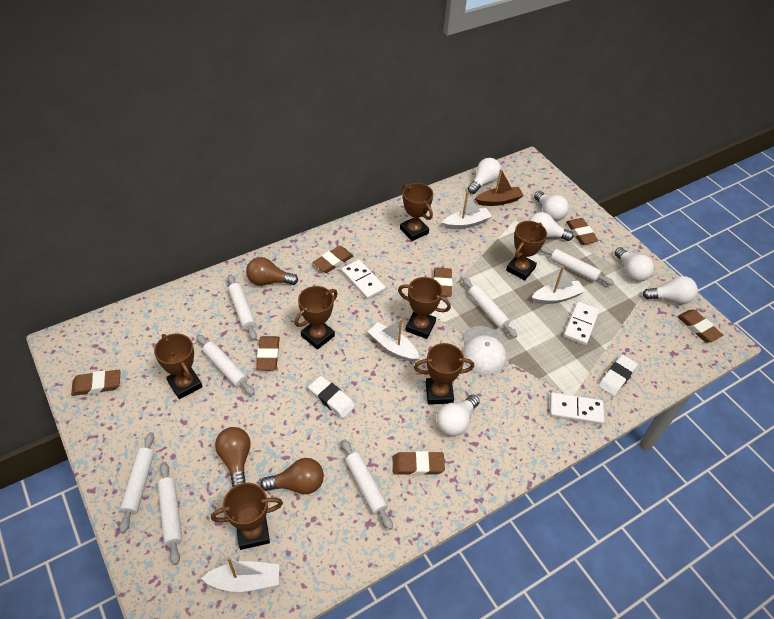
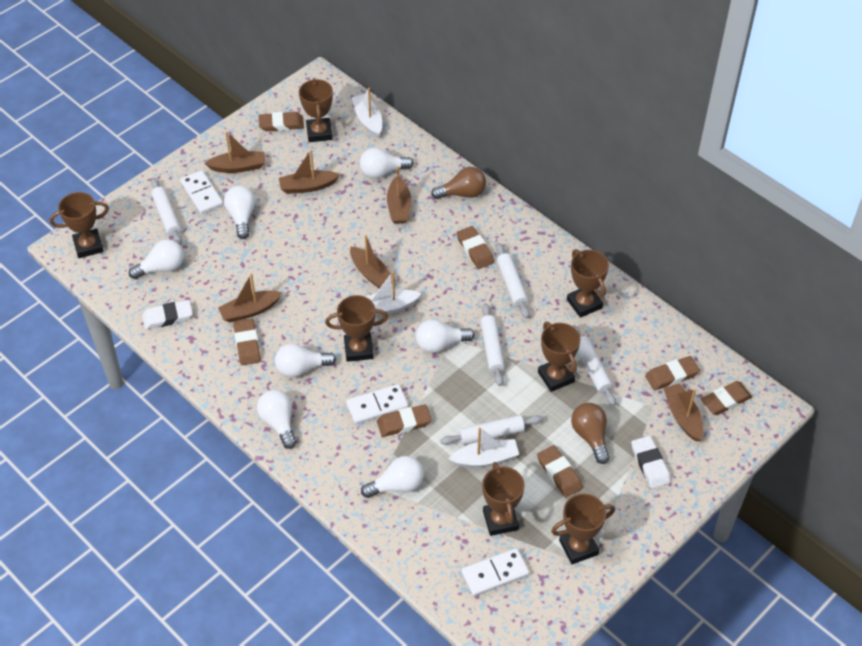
brown boat: [475,169,524,206] = 1 -> [205,131,265,173] [218,274,282,322] [279,150,340,194] [350,235,396,289] [387,166,411,224] [663,383,703,442] = 6
brown light bulb: [215,427,251,487] [246,257,298,286] [260,458,324,494] = 3 -> [431,167,486,199] [571,403,609,464] = 2
white boat: [201,557,279,592] [368,319,420,362] [442,191,492,229] [532,266,585,304] = 4 -> [352,88,382,138] [366,271,422,315] [449,427,519,467] = 3
white cap: [462,326,507,375] = 1 -> none = 0
white light bulb: [436,395,480,436] [468,158,501,194] [529,212,574,241] [534,191,569,221] [615,247,654,282] [643,276,698,304] = 6 -> [129,239,184,279] [224,186,255,239] [257,390,297,449] [275,343,336,378] [359,148,413,178] [361,456,424,498] [416,319,475,353] = 7
white rolling pin: [119,432,154,533] [157,462,182,565] [196,334,255,395] [228,274,257,340] [342,439,393,530] [462,277,517,338] [540,246,614,285] = 7 -> [151,178,182,245] [440,415,543,445] [480,303,505,386] [496,243,530,318] [572,325,616,406] = 5

